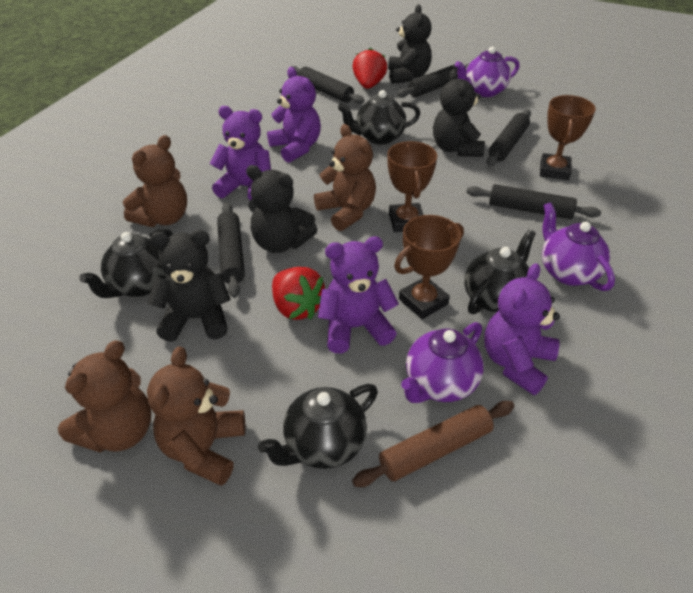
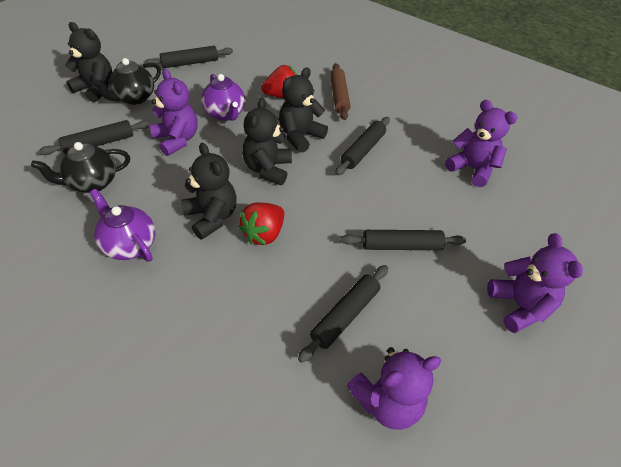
black teapot: [79,228,173,298] [258,384,378,469] [338,90,420,145] [464,229,536,314] = 4 -> [31,142,130,193] [92,58,161,105] = 2
brown teddy bear: [58,340,151,453] [123,135,187,227] [147,346,245,486] [314,124,376,231] = 4 -> none = 0
brown trophy: [387,141,437,232] [394,215,464,319] [540,95,596,180] = 3 -> none = 0
purple teapot: [401,322,484,403] [455,46,519,97] [542,202,615,291] = 3 -> [90,189,155,262] [201,74,245,121] = 2

